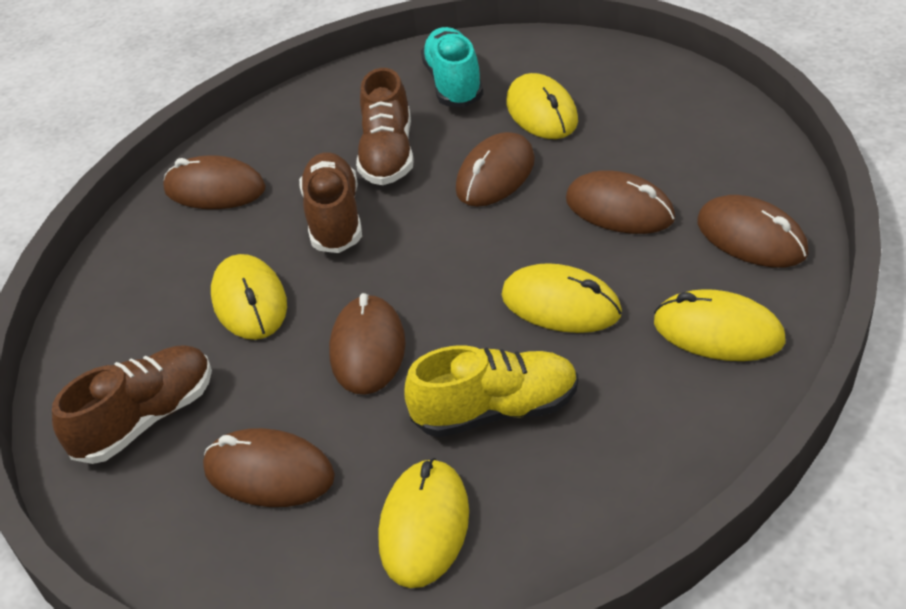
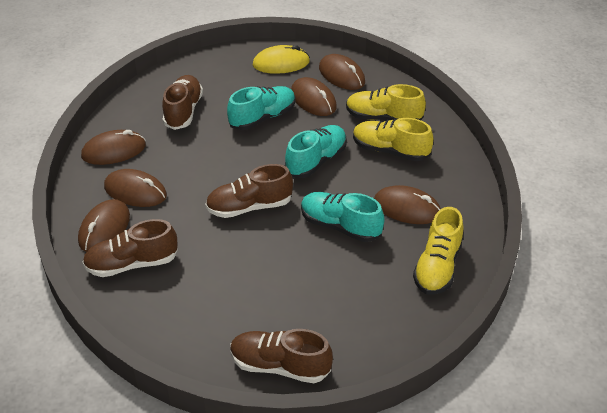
brown shoe: [52,346,212,464] [299,152,362,253] [356,68,414,185] = 3 -> [82,219,178,277] [162,75,203,130] [205,164,293,218] [230,329,333,383] = 4
turquoise shoe: [421,27,483,107] = 1 -> [227,86,296,130] [285,125,347,178] [301,192,384,242] = 3
yellow mouse: [211,254,287,340] [378,458,469,588] [502,263,622,333] [507,73,578,139] [654,289,786,361] = 5 -> [253,45,310,74] = 1
yellow shoe: [404,345,578,437] = 1 -> [346,84,426,121] [353,118,433,161] [413,207,463,295] = 3

